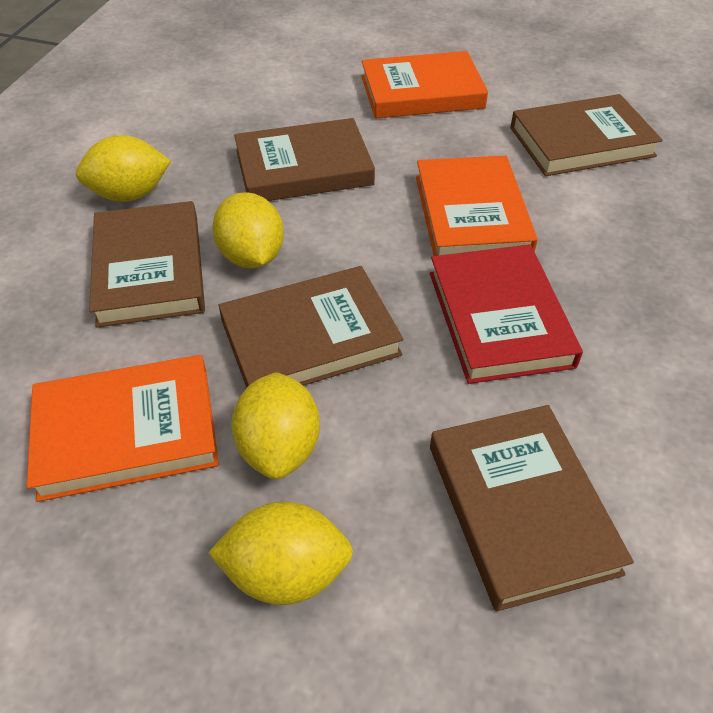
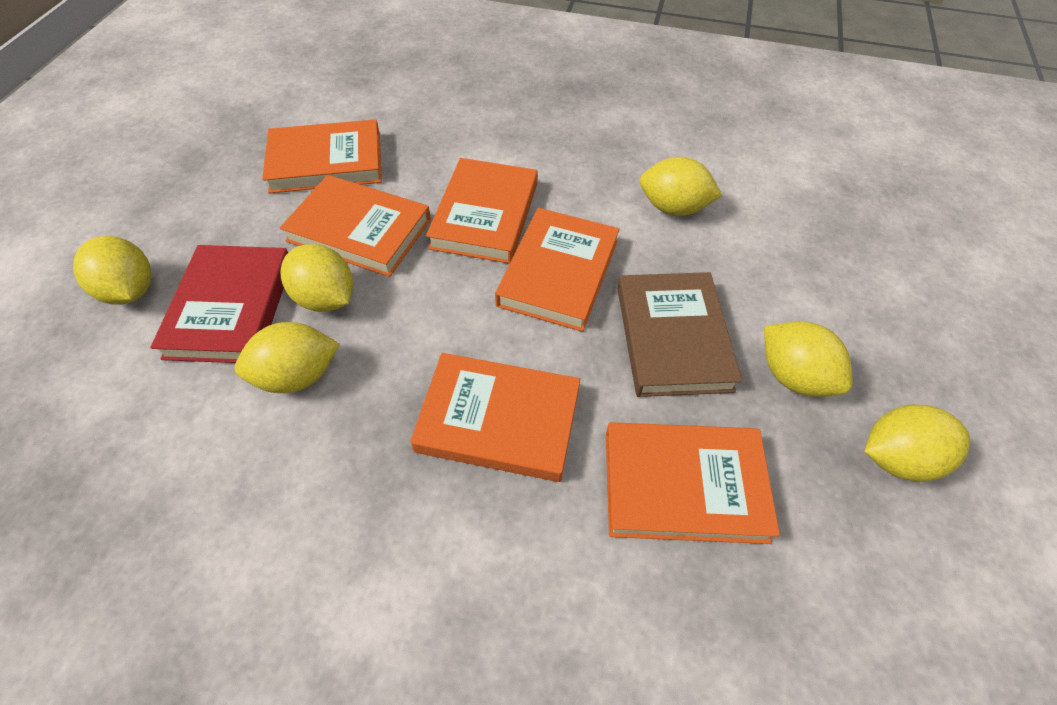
brown book: [89,201,205,328] [219,266,404,388] [234,118,375,201] [430,405,634,612] [510,94,663,176] = 5 -> [617,272,742,397] = 1
orange book: [27,355,219,502] [361,51,488,118] [416,155,538,256] = 3 -> [262,119,382,194] [280,175,431,277] [410,353,580,482] [426,158,538,264] [495,208,620,332] [606,422,780,544] = 6
yellow lemon: [76,135,171,202] [208,502,353,605] [212,192,284,268] [231,372,320,479] = 4 -> [73,236,152,305] [235,322,340,393] [280,244,353,312] [640,157,722,216] [764,321,852,397] [864,404,970,482] = 6

